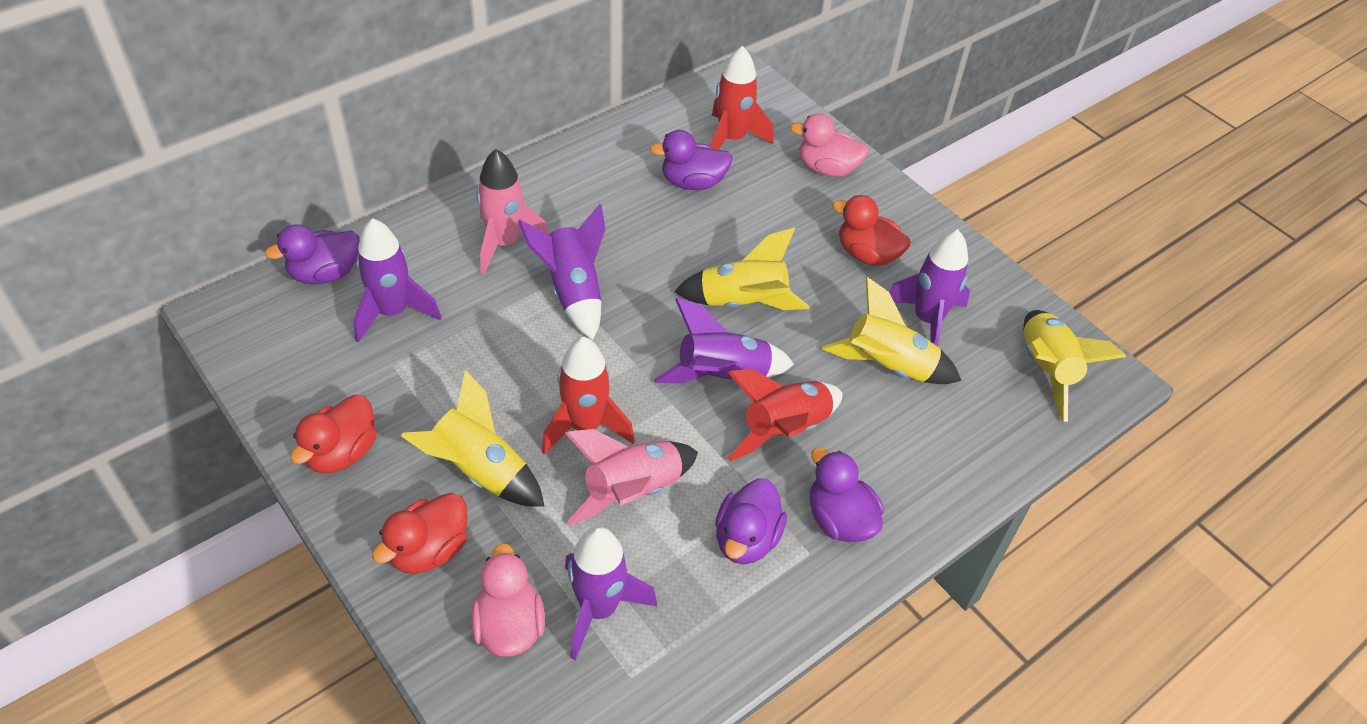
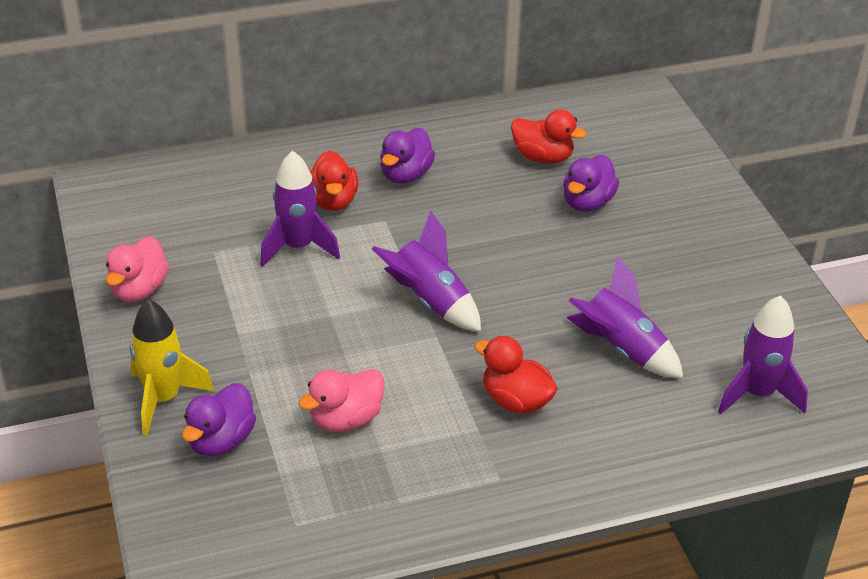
pink rocket: [476,149,550,274] [565,429,698,526] = 2 -> none = 0
purple duck: [265,224,360,284] [650,130,733,190] [715,478,787,564] [810,448,884,542] = 4 -> [182,383,256,456] [380,128,435,184] [563,155,619,212] = 3
purple rocket: [353,218,442,343] [518,204,606,340] [565,526,657,660] [654,298,794,383] [889,229,970,346] = 5 -> [260,151,340,267] [372,211,481,332] [566,256,683,378] [718,295,808,414] = 4
red rocket: [542,337,635,455] [710,46,774,150] [727,369,843,462] = 3 -> none = 0
yellow rocket: [401,370,545,507] [674,228,809,310] [822,277,961,384] [1024,310,1126,422] = 4 -> [130,299,214,436] = 1

